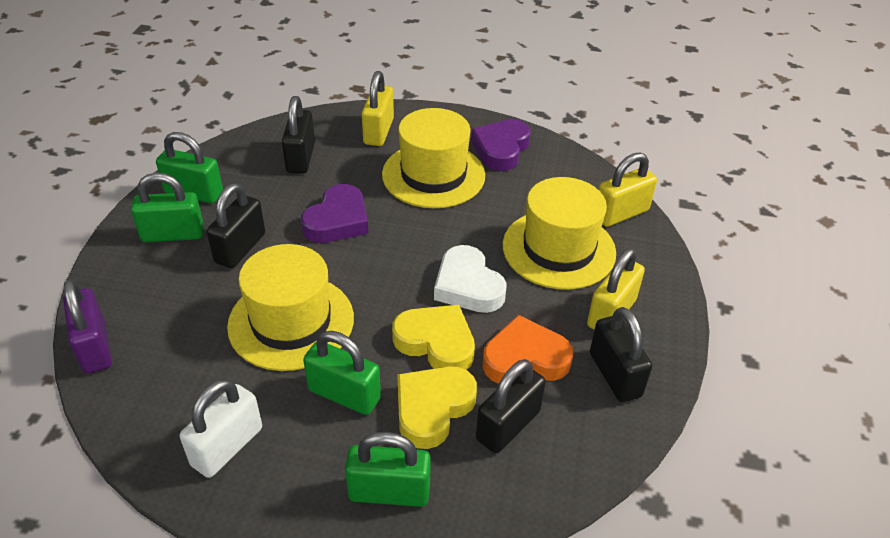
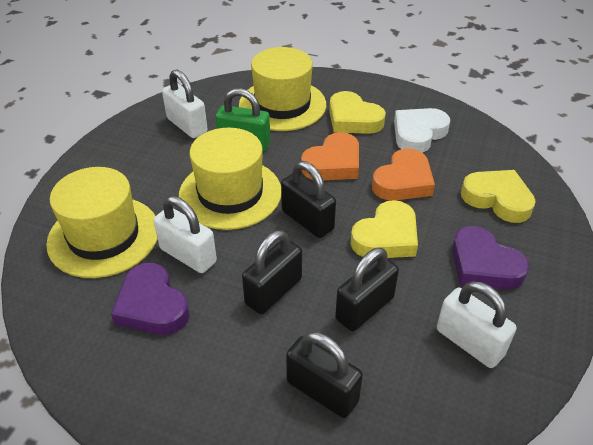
green padlock: [131,173,204,242] [156,132,223,203] [303,331,381,415] [345,432,431,507] = 4 -> [216,88,270,152] = 1
orange heart: [483,315,573,384] = 1 -> [301,132,359,180] [372,148,435,200] = 2
purple padlock: [63,279,112,374] = 1 -> none = 0
white padlock: [180,379,262,478] = 1 -> [154,196,217,273] [162,69,208,138] [437,281,517,368] = 3
yellow heart: [392,305,475,370] [397,366,477,449] = 2 -> [329,91,386,134] [351,200,418,258] [461,170,536,223] = 3
yellow padlock: [362,71,394,146] [587,248,645,330] [598,153,657,227] = 3 -> none = 0

